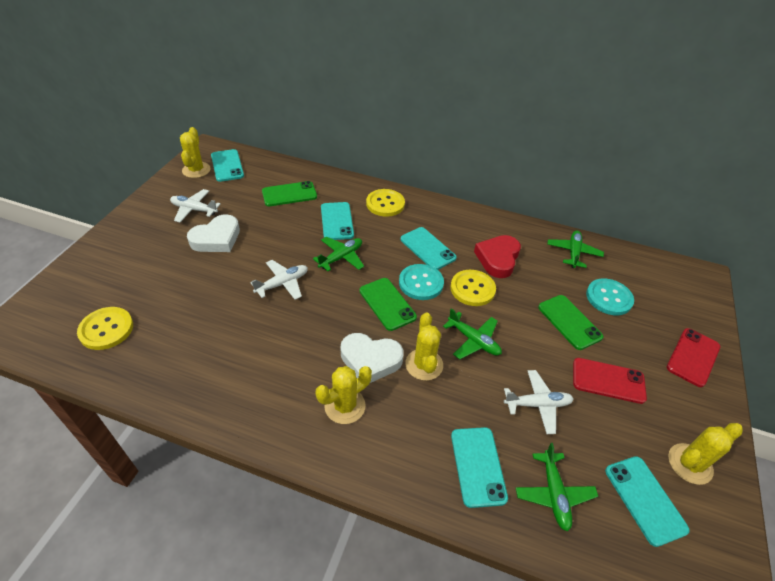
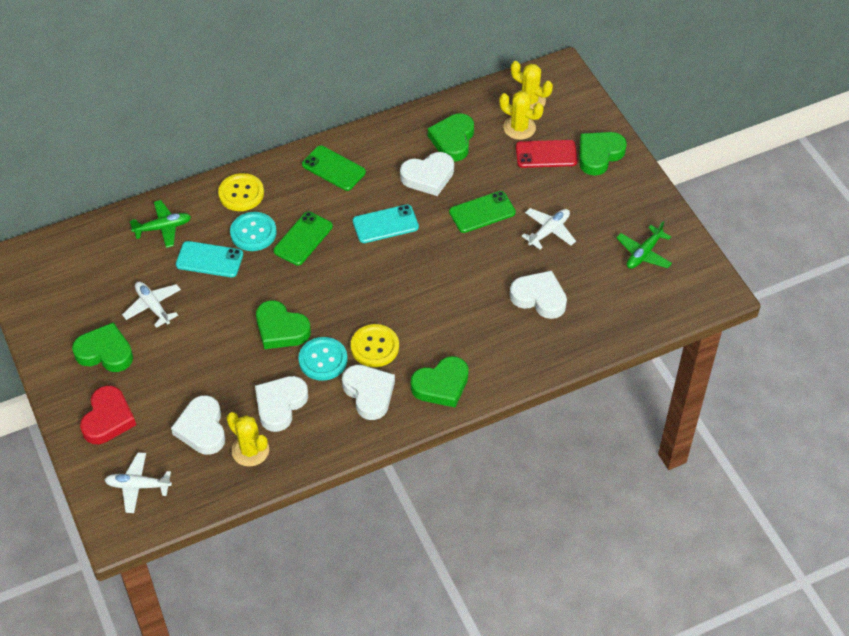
green heart: none = 0 -> [72,322,133,372] [256,300,311,349] [411,356,469,407] [428,113,474,161] [579,132,627,176] = 5
green plane: [313,237,364,271] [443,308,502,359] [516,443,598,531] [547,230,604,268] = 4 -> [129,200,191,248] [616,221,672,269] = 2
red phone: [573,358,647,404] [667,328,720,387] = 2 -> [516,140,577,168] = 1
turquoise phone: [211,149,244,182] [321,202,354,240] [401,227,457,270] [451,427,508,508] [605,456,690,547] = 5 -> [176,241,243,277] [353,204,419,243] = 2
white heart: [187,214,240,252] [341,333,404,383] = 2 -> [171,395,225,455] [255,376,308,432] [342,365,395,420] [400,152,454,196] [510,270,567,319] = 5
yellow button: [77,307,133,350] [366,189,405,217] [450,270,496,306] = 3 -> [218,173,264,211] [351,324,399,367] = 2
yellow cactus: [180,127,210,178] [315,366,372,424] [405,312,443,381] [668,423,743,485] = 4 -> [226,412,269,467] [499,91,544,140] [511,61,553,109] = 3

